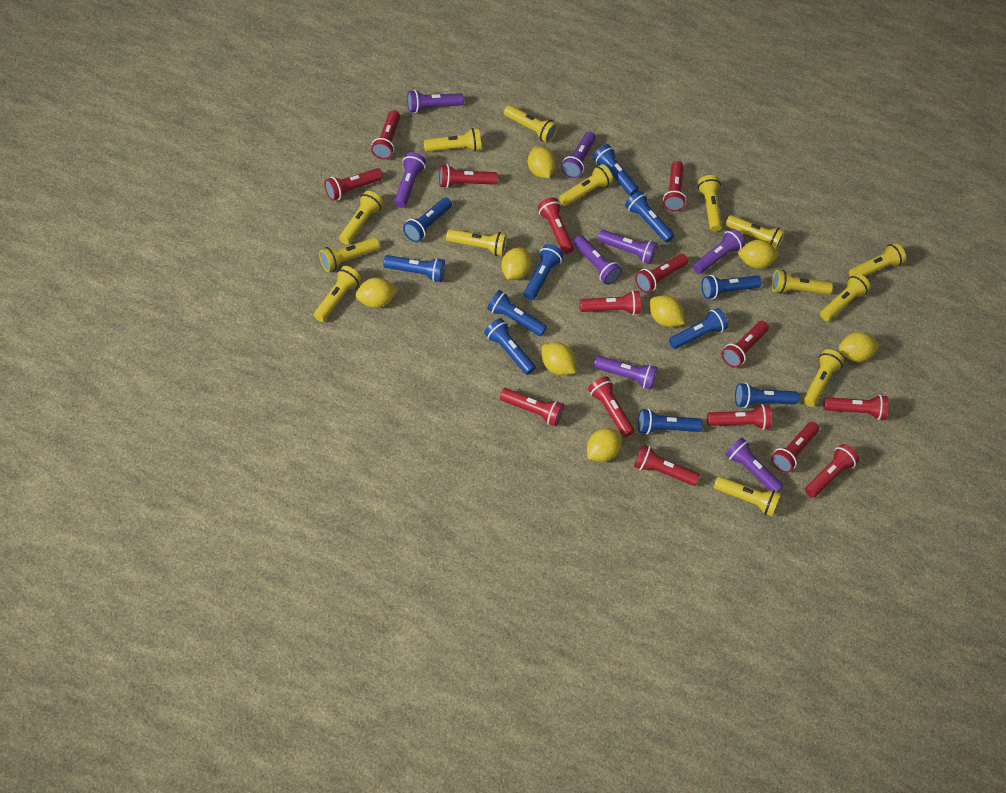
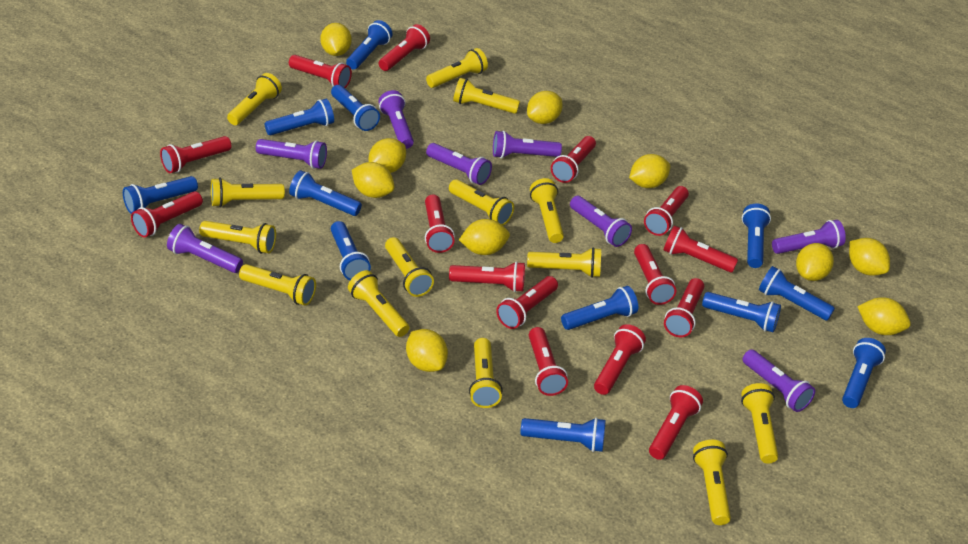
blue flashlight: [383,255,445,282] [403,197,452,242] [484,318,536,375] [487,290,547,336] [524,244,564,300] [593,144,639,196] [625,191,674,243] [638,409,703,434] [669,308,728,349] [701,275,762,299] [735,383,799,408] = 11 -> [123,176,198,214] [265,99,334,135] [289,170,362,216] [331,85,380,131] [331,221,371,280] [346,20,393,70] [521,418,606,452] [561,286,638,330] [702,292,781,332] [742,203,771,268] [759,266,835,321] [842,338,886,408] = 12
yellow lemon: [355,277,399,308] [501,247,532,280] [528,146,556,178] [542,342,576,375] [587,428,622,462] [650,295,685,327] [738,239,779,269] [839,332,880,362] = 8 -> [320,23,352,56] [352,162,395,198] [369,138,406,173] [406,329,448,372] [459,219,510,255] [527,91,563,124] [629,154,670,188] [796,243,834,281] [849,238,890,276] [857,297,911,335] = 10

